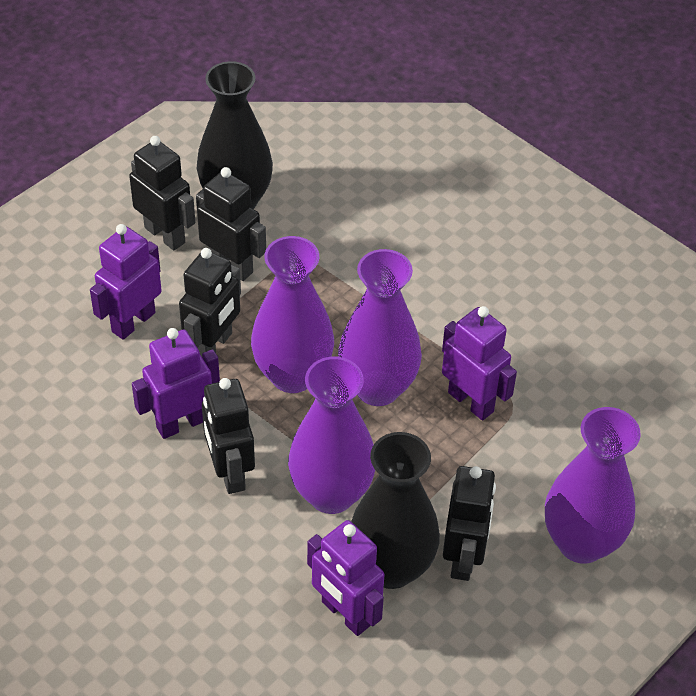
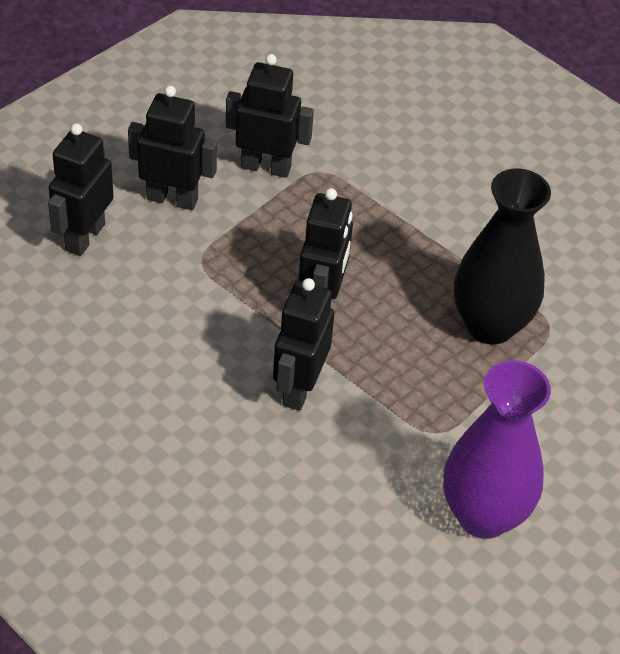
black vase: [197,61,273,209] [351,432,440,589] = 2 -> [454,168,551,345] = 1
purple robot: [90,224,162,340] [132,328,220,439] [307,520,385,636] [442,306,517,421] = 4 -> none = 0
purple vase: [251,236,334,393] [288,357,375,514] [338,249,422,406] [545,407,641,564] = 4 -> [443,360,551,539] = 1

